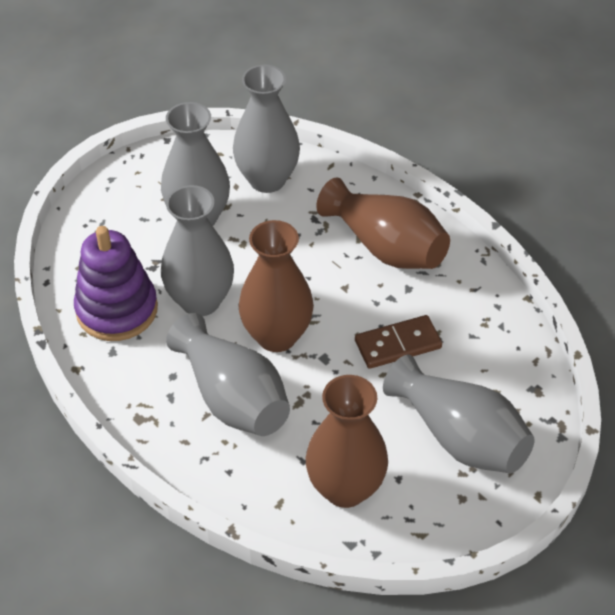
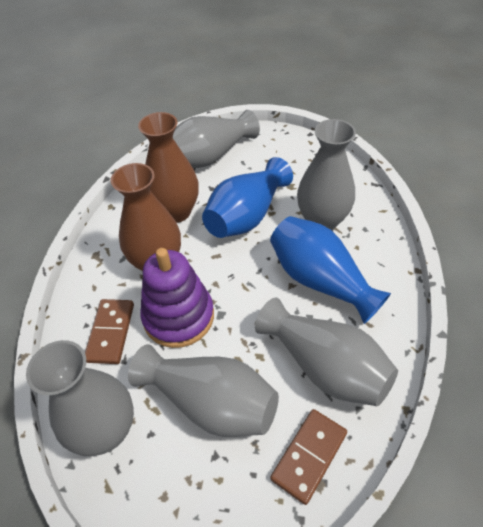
blue vase: none = 0 -> [202,157,293,238] [270,216,391,324] = 2
brown domino: [355,315,442,369] = 1 -> [85,299,134,364] [270,409,347,505] = 2
brown vase: [238,220,314,352] [306,375,388,508] [316,177,450,269] = 3 -> [111,163,181,271] [138,112,199,223] = 2

